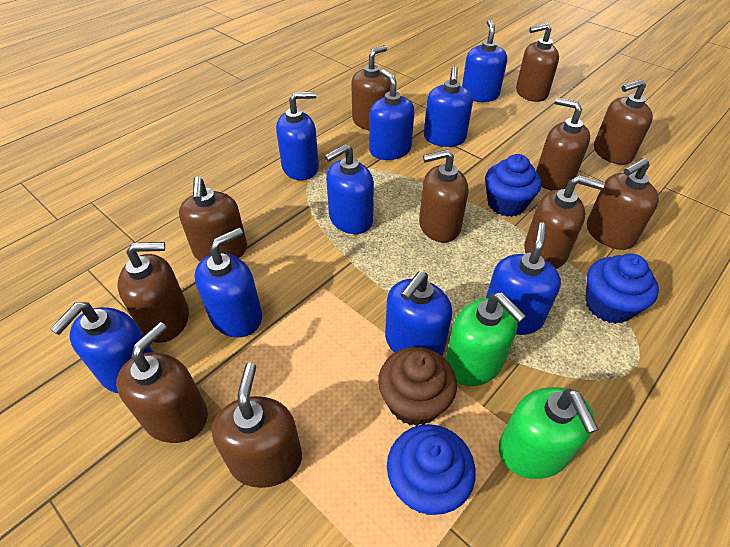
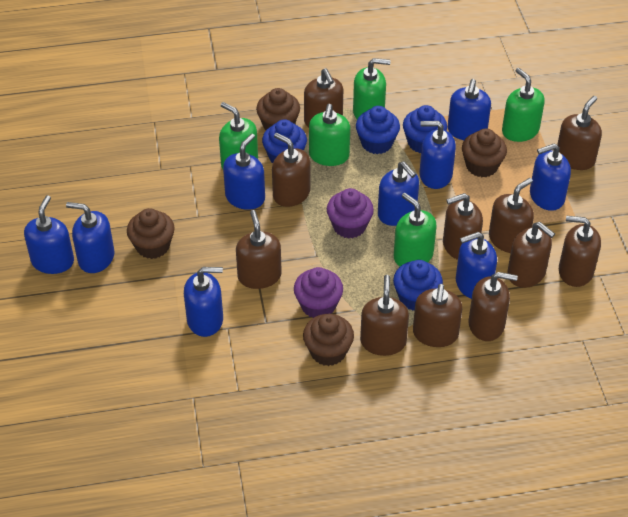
blue cupcake: [387,424,476,515] [485,154,541,217] [586,253,659,324] = 3 -> [262,119,307,163] [356,106,400,154] [393,260,443,311] [403,105,447,153] = 4
brown cupcake: [378,347,457,426] = 1 -> [127,208,175,259] [256,88,300,130] [303,314,354,366] [462,129,507,177] = 4
green soap dispenser: [446,292,526,386] [499,387,599,479] = 2 -> [219,102,258,169] [309,104,350,166] [353,58,391,120] [394,193,437,266] [502,68,545,142] = 5
purple cupcake: none = 0 -> [294,267,343,318] [327,188,374,239] = 2

